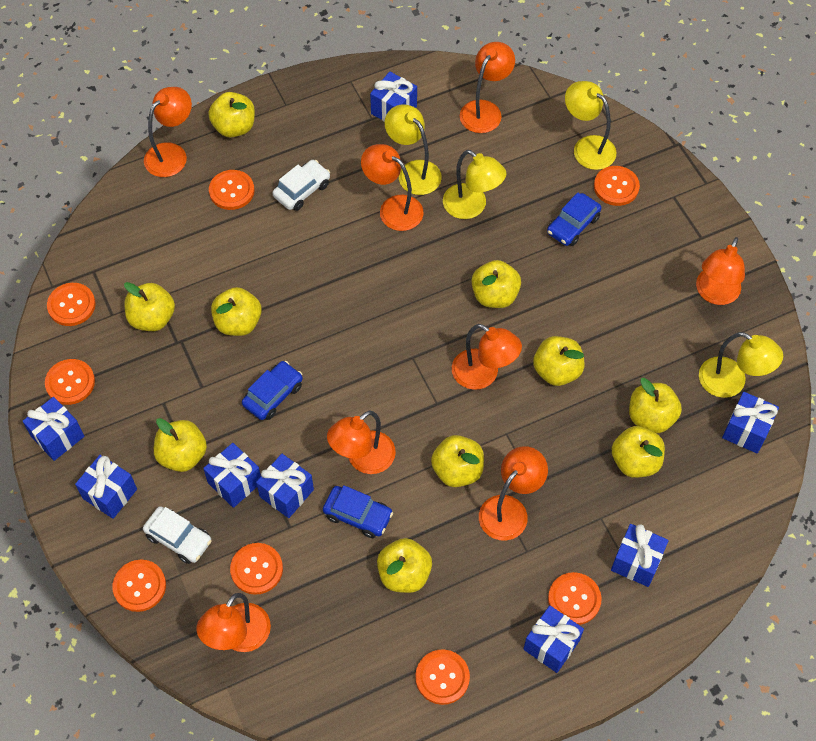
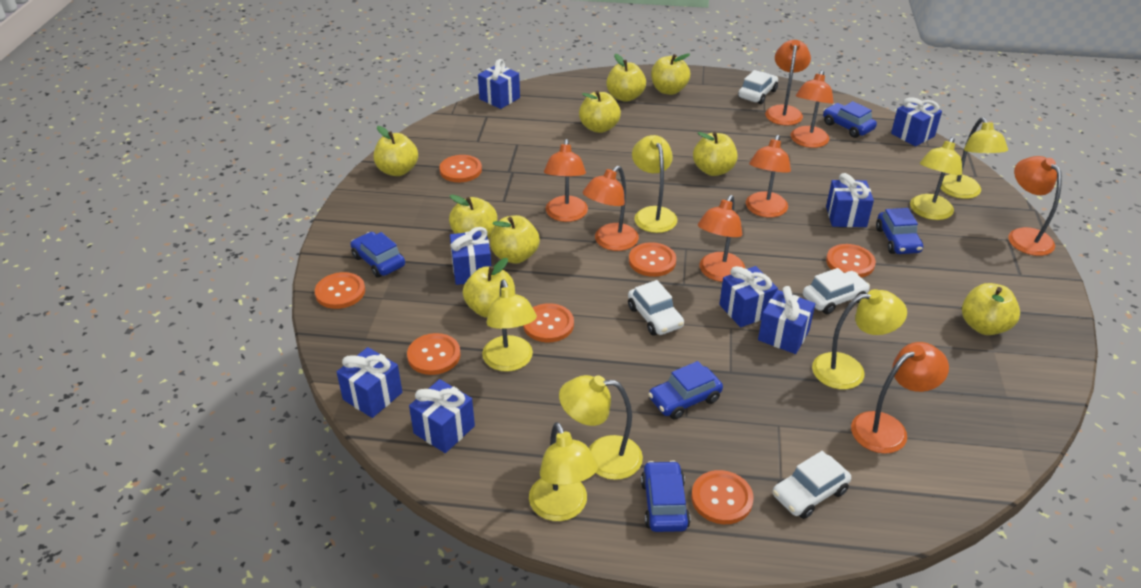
blue car: [242,361,303,420] [323,485,393,538] [547,193,601,246] = 3 -> [350,232,405,278] [641,460,690,532] [648,361,723,419] [823,101,877,138] [876,208,923,254] = 5
orange button: [45,359,95,405] [47,283,96,326] [112,560,166,612] [209,170,254,210] [230,543,283,595] [415,649,470,705] [548,572,602,625] [594,166,640,206] = 8 -> [315,272,365,309] [407,333,461,375] [439,155,482,182] [523,303,574,342] [629,242,676,277] [691,470,754,524] [826,244,876,278] = 7
white car: [143,506,212,564] [273,160,330,211] = 2 -> [628,280,684,336] [738,70,778,104] [773,451,851,519] [803,268,870,314] = 4
yellow apple: [124,282,175,331] [154,418,207,472] [208,92,255,137] [211,287,262,336] [377,538,432,593] [431,435,484,487] [471,260,521,308] [533,336,585,386] [612,426,665,478] [629,378,682,433] = 10 -> [374,126,418,176] [449,194,498,239] [463,258,515,318] [490,215,540,264] [579,91,621,133] [606,54,646,102] [651,53,690,95] [693,132,738,176] [962,283,1020,335] = 9
yellow lamp: [385,105,442,195] [443,150,506,219] [565,81,616,170] [699,332,783,398] = 4 -> [482,280,537,372] [529,422,598,521] [559,375,643,480] [632,135,678,233] [812,289,907,389] [910,137,962,220] [940,117,1008,199] = 7

